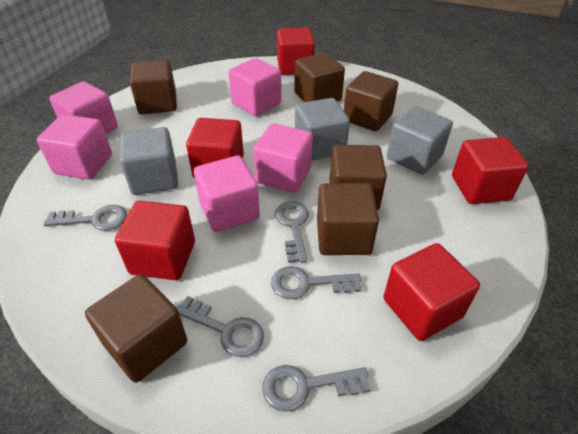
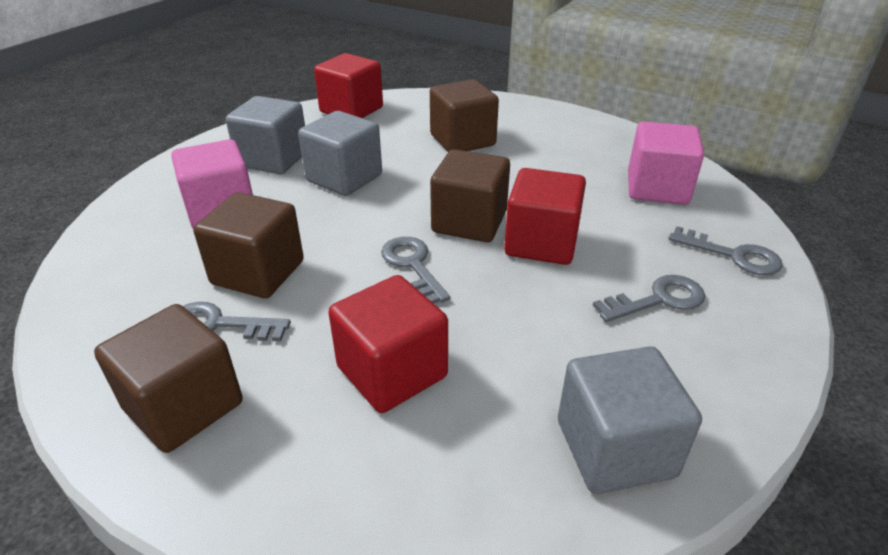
brown cube: [85,274,187,383] [130,60,177,114] [294,52,345,102] [317,183,379,255] [329,145,387,210] [344,71,398,131] = 6 -> [94,304,243,453] [193,192,304,298] [430,79,499,152] [430,149,510,242] = 4
grey key: [44,205,127,231] [177,296,264,357] [262,365,371,412] [271,266,361,299] [275,201,309,263] = 5 -> [183,302,291,341] [381,237,450,303] [593,275,705,322] [668,226,783,275] = 4
pink cube: [37,114,112,180] [49,81,118,134] [194,155,260,232] [228,58,281,116] [253,123,313,193] = 5 -> [171,139,253,228] [628,121,704,205] = 2
red cube: [115,201,195,280] [186,118,244,178] [277,27,315,75] [384,243,480,341] [452,137,529,204] = 5 -> [314,53,383,118] [328,275,448,413] [504,168,586,265] = 3

